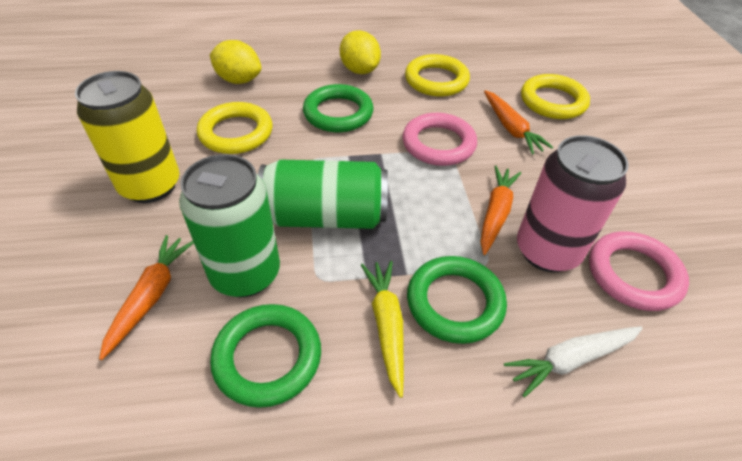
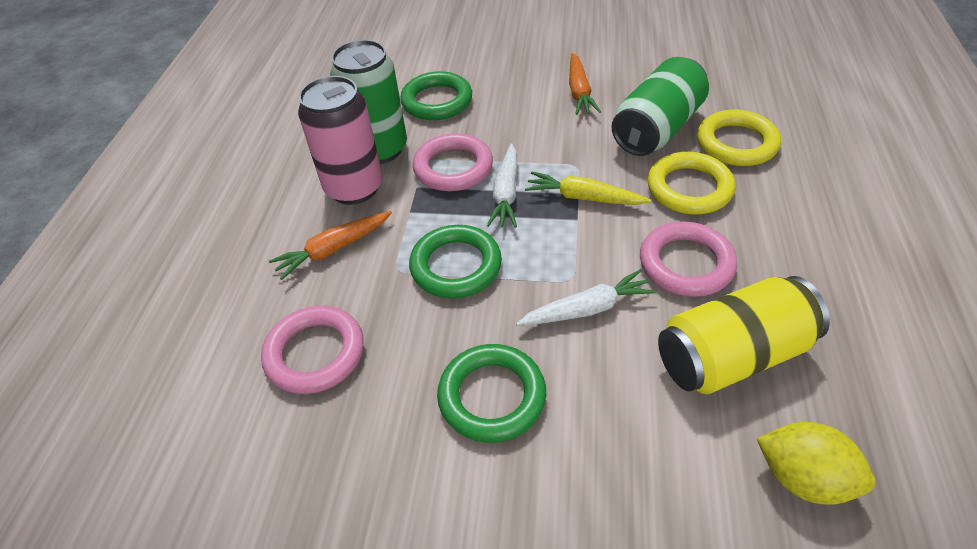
orange carrot: [99,235,194,360] [480,166,521,255] [484,90,553,154] = 3 -> [269,211,392,280] [569,53,601,115] = 2
pink ring: [402,113,477,166] [589,231,689,311] = 2 -> [261,305,364,394] [413,133,493,191] [640,221,737,297] = 3
white carrot: [504,326,643,397] = 1 -> [487,143,517,228] [516,269,656,326] = 2
yellow lemon: [210,40,262,84] [340,30,381,74] = 2 -> [757,422,876,505] = 1
yellow ring: [197,102,272,154] [405,54,470,97] [521,74,590,119] = 3 -> [647,152,735,215] [697,109,781,166] = 2

